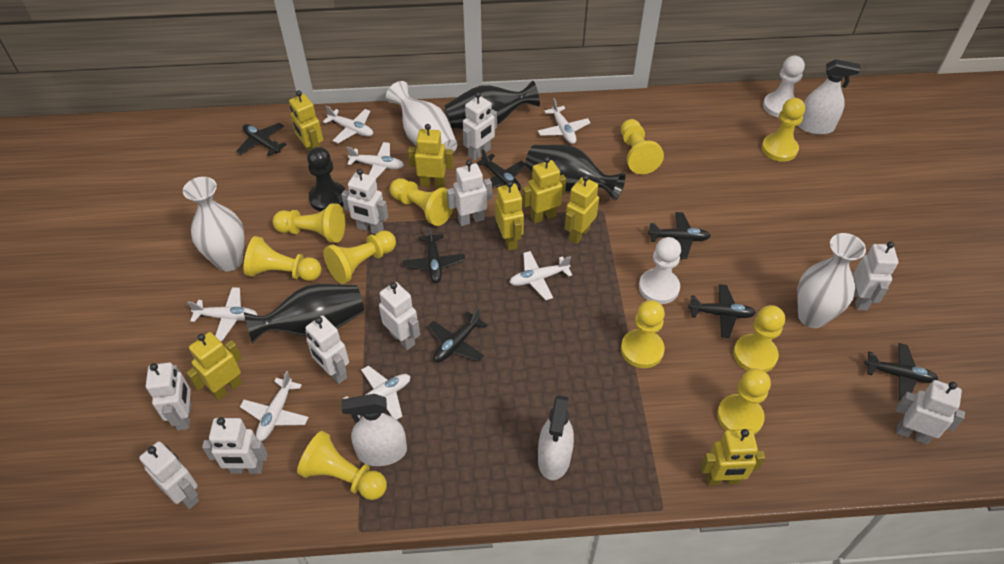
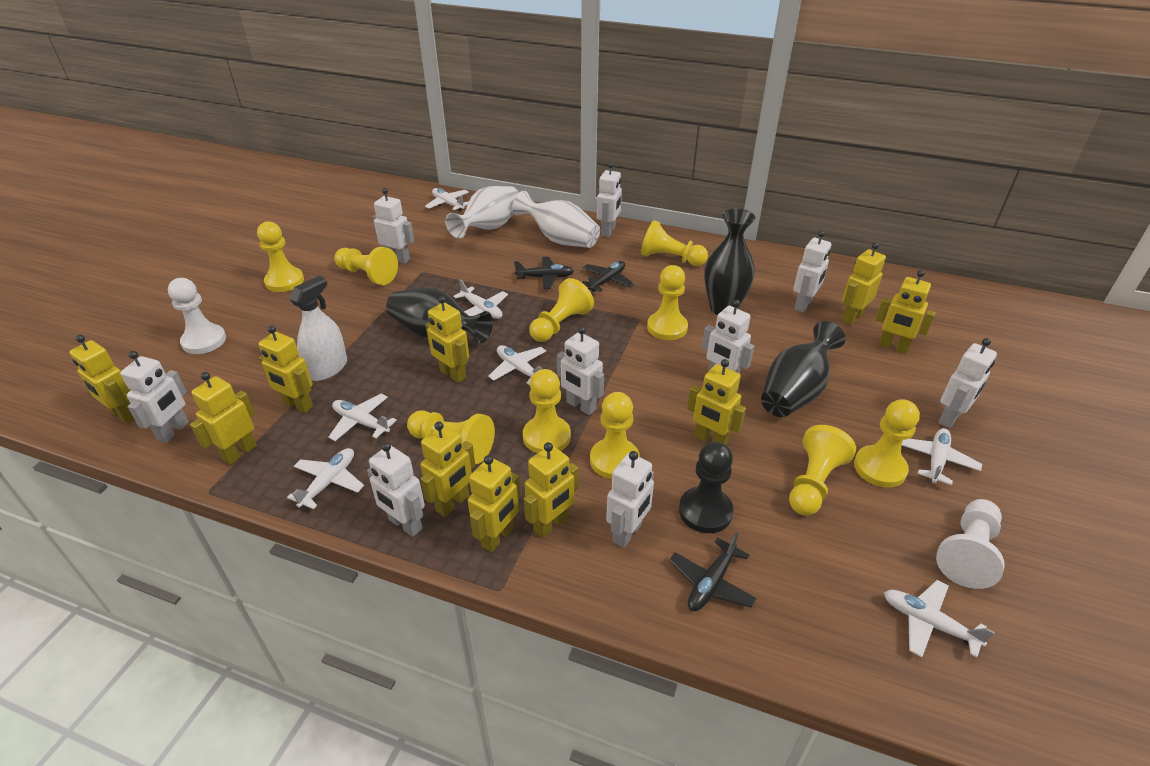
black plane: [236,123,287,156] [403,225,465,283] [428,308,488,363] [477,148,526,190] [648,212,711,259] [688,284,756,338] [864,343,938,400] = 7 -> [514,257,574,289] [582,261,634,292] [669,532,757,611] = 3
white robot: [139,441,199,509] [146,363,192,431] [202,417,267,474] [305,315,349,384] [341,169,388,234] [379,282,420,350] [447,160,492,226] [463,92,497,161] [853,241,898,311] [896,380,965,444] = 10 -> [120,351,189,443] [367,442,425,537] [373,188,414,264] [557,326,604,415] [597,162,622,237] [606,451,654,548] [702,299,754,374] [793,231,831,312] [938,338,997,428] = 9
white spray bottle: [341,394,407,466] [538,395,574,480] [798,59,860,135] = 3 -> [290,276,347,381] = 1
white vase: [183,177,245,271] [386,81,457,153] [797,233,866,328] = 3 -> [445,186,519,239] [512,191,600,248] = 2
yellow robot: [186,332,242,401] [289,90,323,152] [408,124,454,188] [495,181,524,251] [522,157,566,224] [565,175,599,244] [701,429,765,486] = 7 -> [69,335,134,423] [190,372,257,465] [258,325,313,413] [420,421,475,517] [425,296,469,383] [468,455,520,552] [524,442,578,538] [687,359,746,445] [842,242,886,325] [875,270,936,354] = 10

